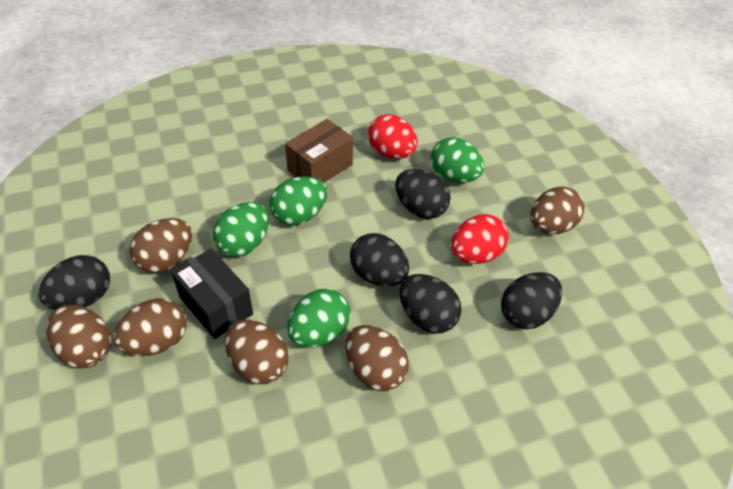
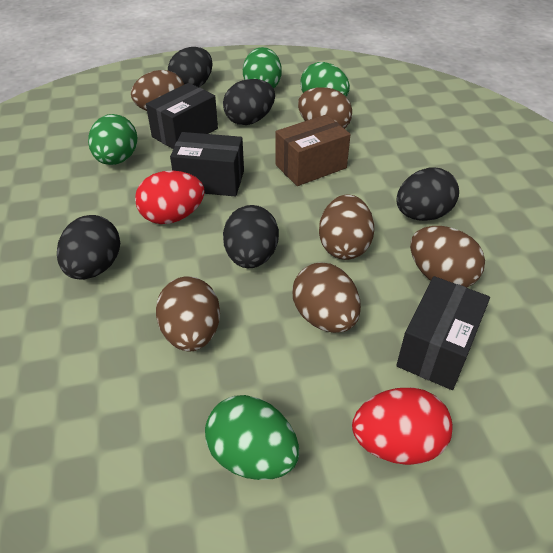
black box: [171,248,253,339] = 1 -> [146,83,218,149] [170,132,244,196] [396,276,490,390] = 3

